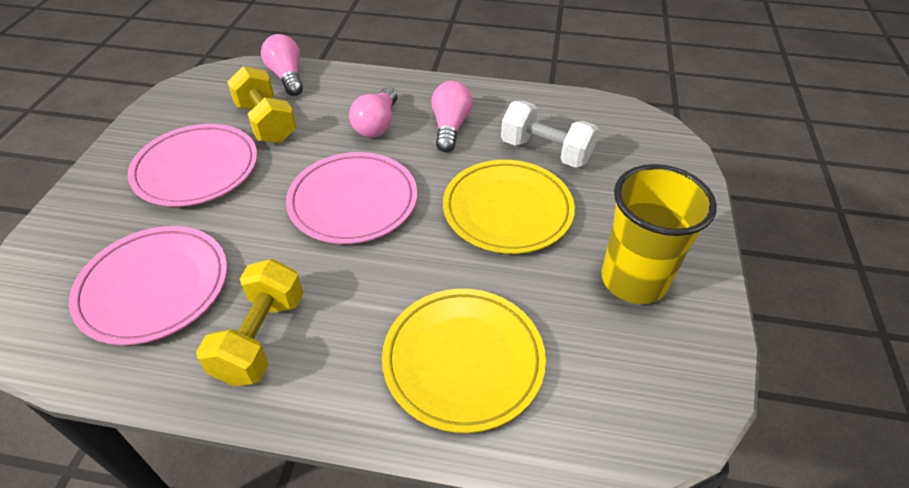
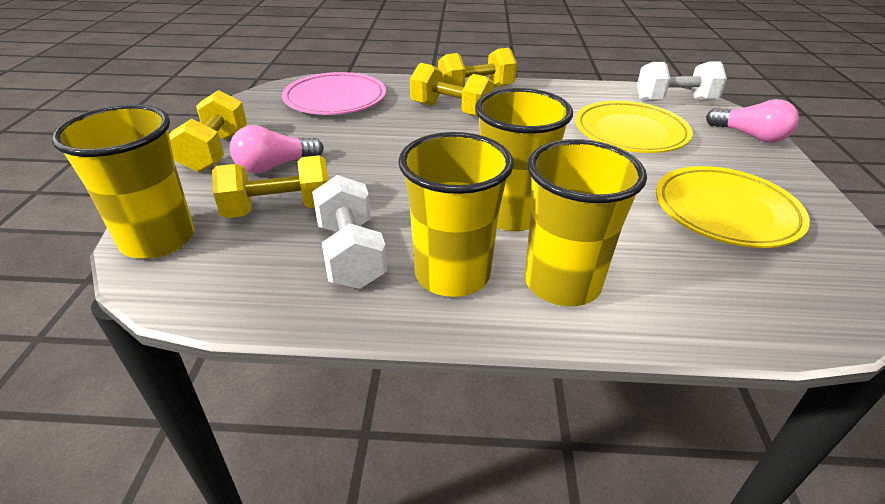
pink light bulb: [261,34,303,96] [349,87,398,138] [431,81,473,152] = 3 -> [230,125,324,173] [706,99,799,143] = 2
pink plate: [69,226,227,345] [128,124,257,207] [286,152,417,244] = 3 -> [282,72,386,115] = 1
white dumbbell: [501,101,599,168] = 1 -> [312,175,387,289] [637,61,727,102] = 2
yellow cup: [601,164,717,304] = 1 -> [51,105,194,259] [398,132,514,297] [475,88,573,231] [525,139,647,306] = 4
yellow dumbbell: [196,259,304,386] [227,66,297,143] = 2 -> [169,90,247,172] [212,155,328,218] [410,63,494,117] [438,48,517,87] = 4

